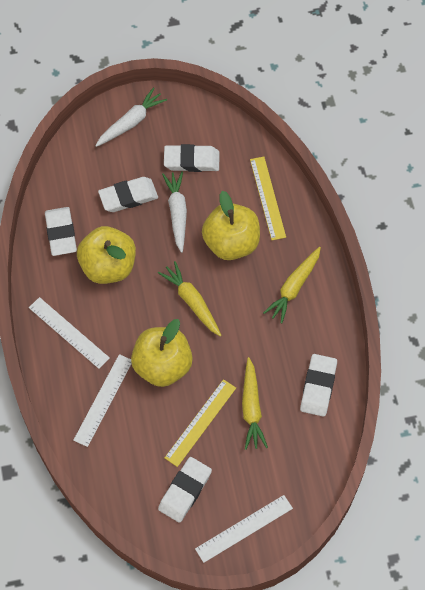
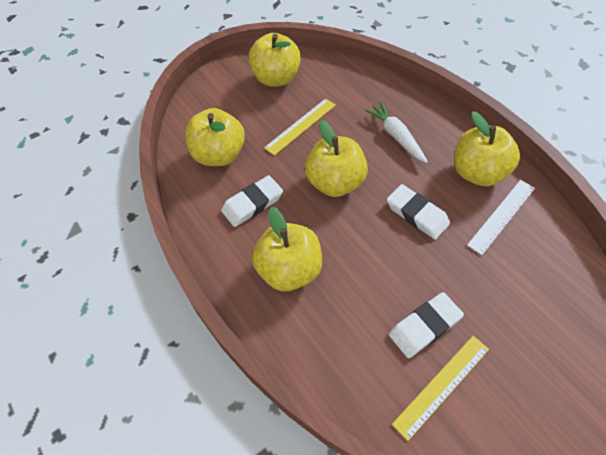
white carrot: [95,87,167,147] [162,171,187,253] = 2 -> [365,102,428,163] = 1
white eraser: [45,207,77,256] [98,177,158,212] [158,457,212,523] [164,144,219,172] [300,354,337,417] = 5 -> [221,175,283,227] [387,184,450,240] [389,292,464,358] = 3
white ruler: [29,297,110,369] [73,354,132,447] [195,495,293,563] = 3 -> [467,180,535,255] = 1
yellow apple: [77,226,136,284] [131,319,193,387] [202,191,260,260] = 3 -> [185,108,245,166] [248,33,301,87] [252,207,322,291] [305,120,368,197] [454,111,520,186] = 5
yellow carrot: [158,261,222,337] [242,357,268,450] [263,247,321,324] = 3 -> none = 0

